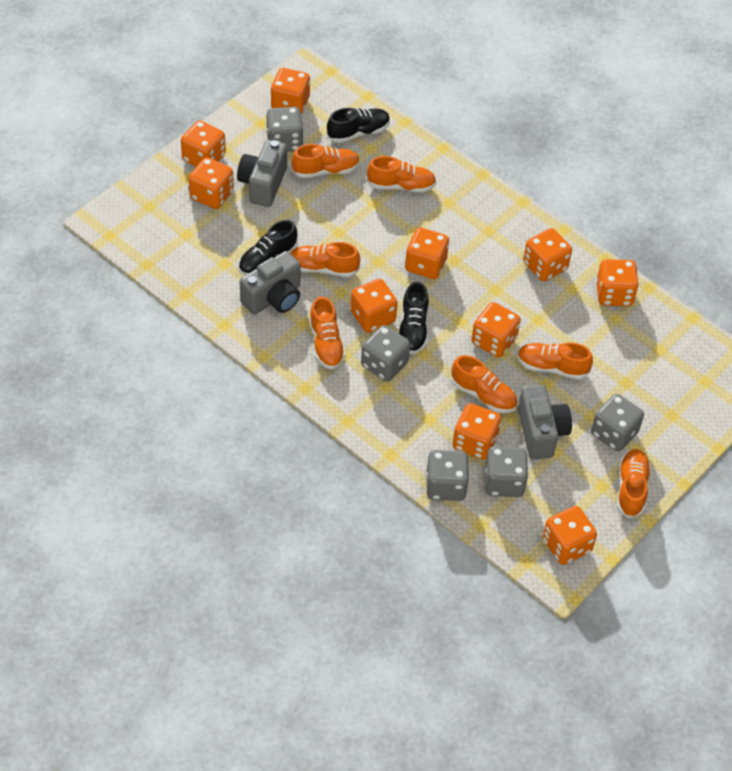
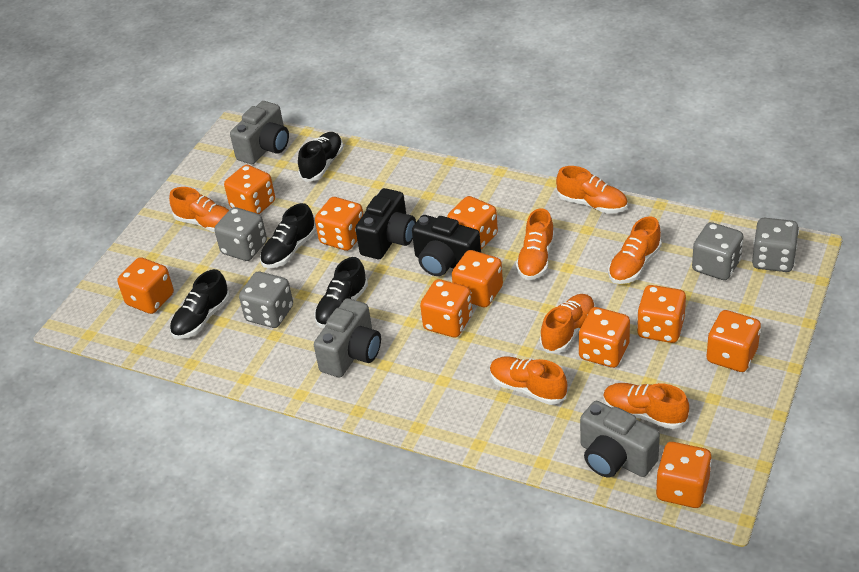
black camera: none = 0 -> [355,188,416,259] [412,215,481,276] = 2
black shoe: [238,220,298,275] [327,108,390,143] [399,282,429,354] = 3 -> [170,269,230,339] [260,203,316,268] [298,132,343,182] [314,257,368,328] = 4
grey dice: [266,107,304,152] [361,325,410,382] [427,450,469,501] [485,446,528,497] [591,394,644,452] = 5 -> [214,207,267,261] [239,272,293,328] [692,222,744,280] [752,218,799,272] = 4

